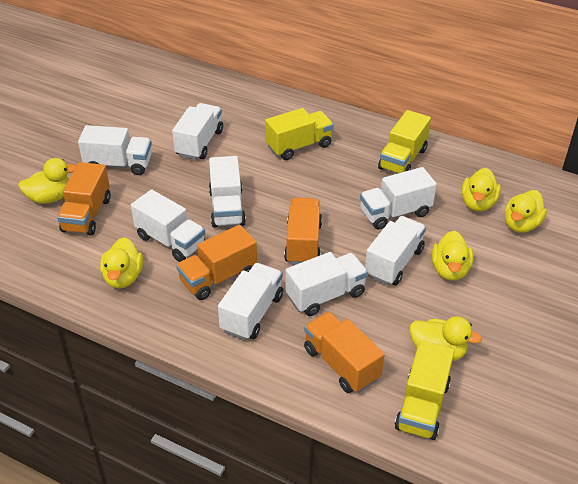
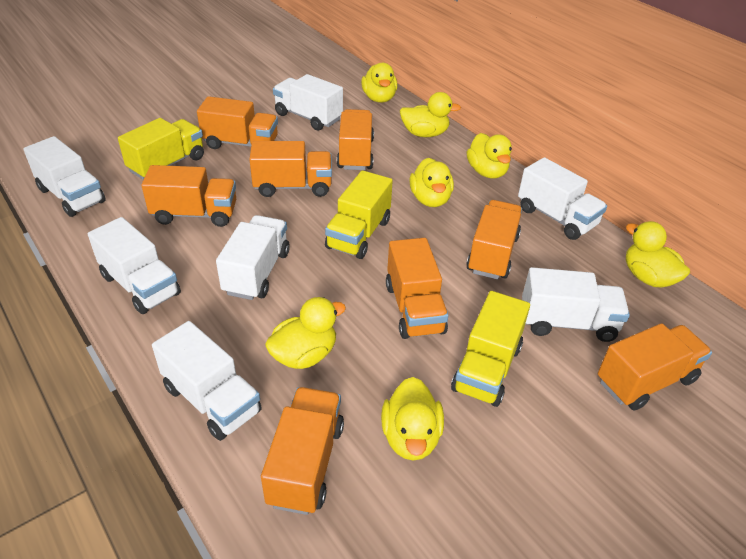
orange truck: [57,162,111,236] [176,225,257,300] [284,198,322,265] [304,311,385,393] = 4 -> [141,165,236,227] [197,96,278,149] [249,141,332,197] [261,387,344,515] [337,109,374,170] [386,238,449,339] [466,200,522,279] [598,323,712,410] = 8
white truck: [78,125,152,175] [131,189,205,262] [172,103,223,160] [209,156,246,228] [218,263,283,340] [286,252,368,316] [360,167,437,230] [365,216,426,285] = 8 -> [23,136,106,217] [88,217,181,314] [152,321,262,441] [216,215,290,300] [273,74,343,131] [518,157,607,240] [522,267,630,342] = 7
yellow duck: [18,158,76,204] [100,237,143,288] [410,316,482,361] [432,231,473,281] [461,168,501,212] [505,190,547,233] = 6 -> [265,297,346,369] [361,63,398,103] [381,377,444,460] [400,92,461,137] [409,158,454,207] [467,133,512,179] [626,221,690,287] = 7

